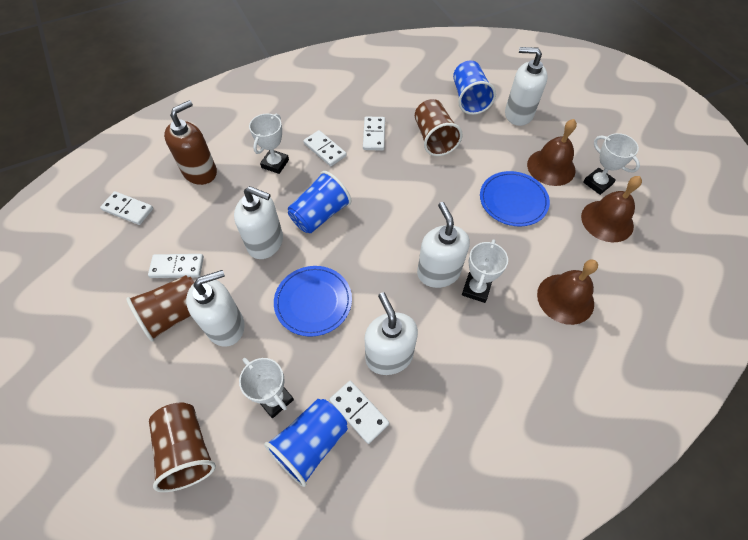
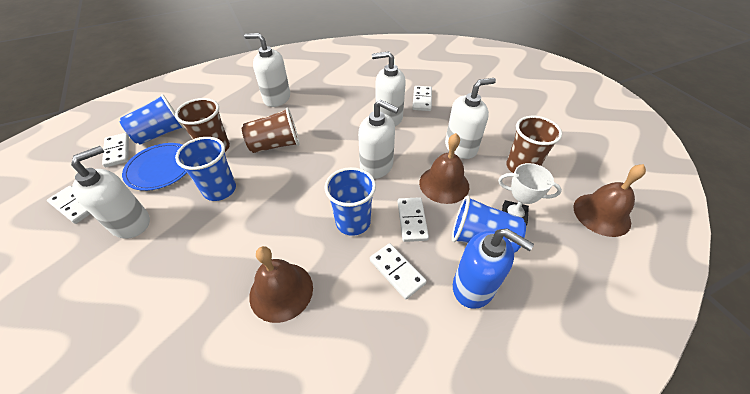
blue cup: [264,399,348,487] [288,171,351,233] [453,60,496,115] = 3 -> [120,94,184,145] [175,137,236,201] [325,167,376,236] [452,196,526,253] = 4
blue plate: [274,266,352,337] [480,171,550,226] = 2 -> [122,143,187,191] = 1
blue soap dispenser: none = 0 -> [453,229,534,309] = 1
brown soap dispenser: [164,100,217,185] = 1 -> none = 0
white trophy: [239,358,294,418] [249,114,289,174] [462,239,508,303] [583,133,640,195] = 4 -> [498,163,562,226] = 1

